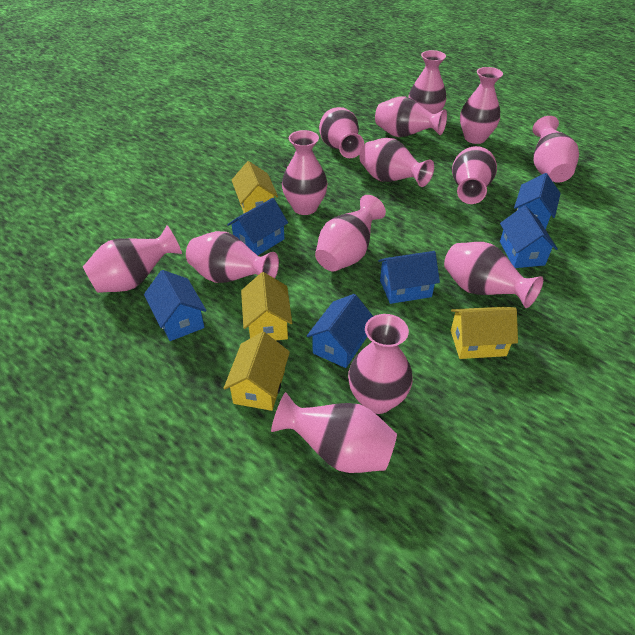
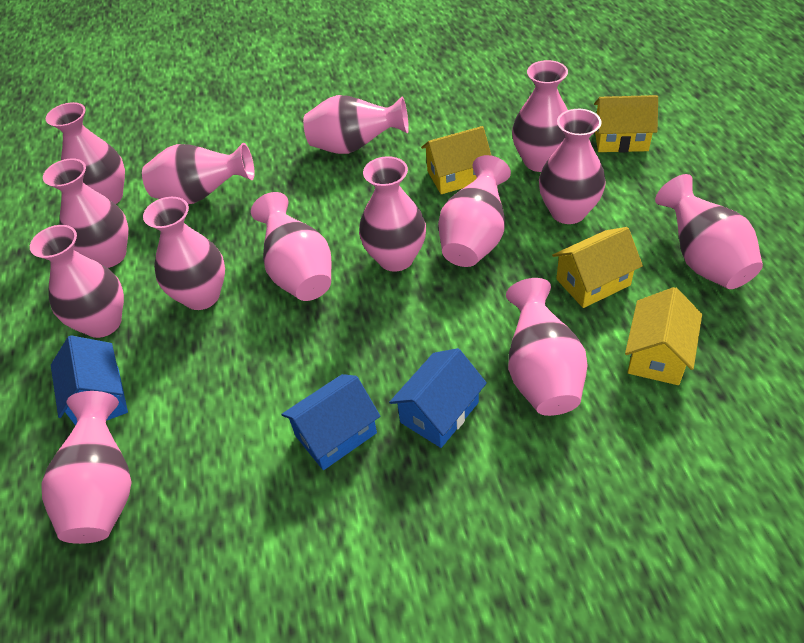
blue house: [144,270,207,341] [227,198,288,255] [307,294,373,368] [378,251,440,304] [500,206,558,268] [514,173,561,230] = 6 -> [51,335,128,426] [281,374,380,470] [389,348,487,448] = 3

